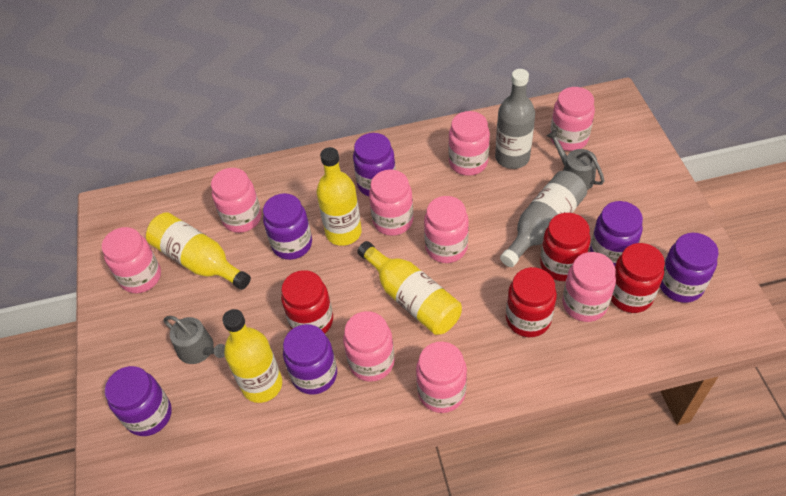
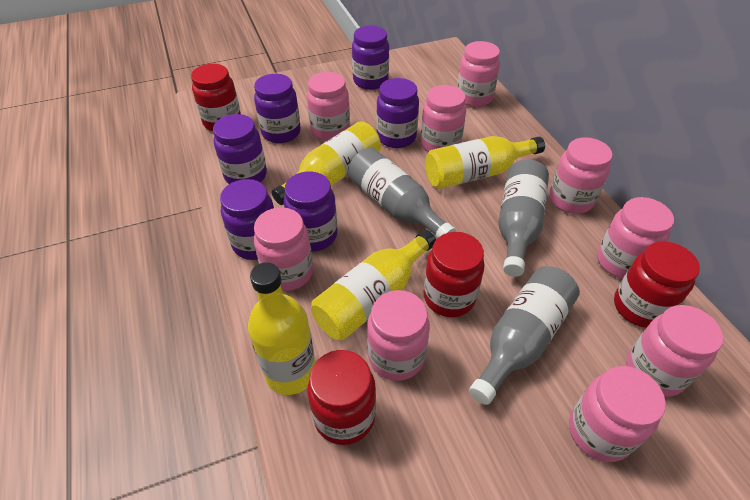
grey bottle: [495,69,535,169] [500,171,587,267] = 2 -> [348,148,456,239] [469,266,580,405] [498,160,549,277] = 3
grey watering can: [163,316,225,364] [547,130,605,190] = 2 -> none = 0

